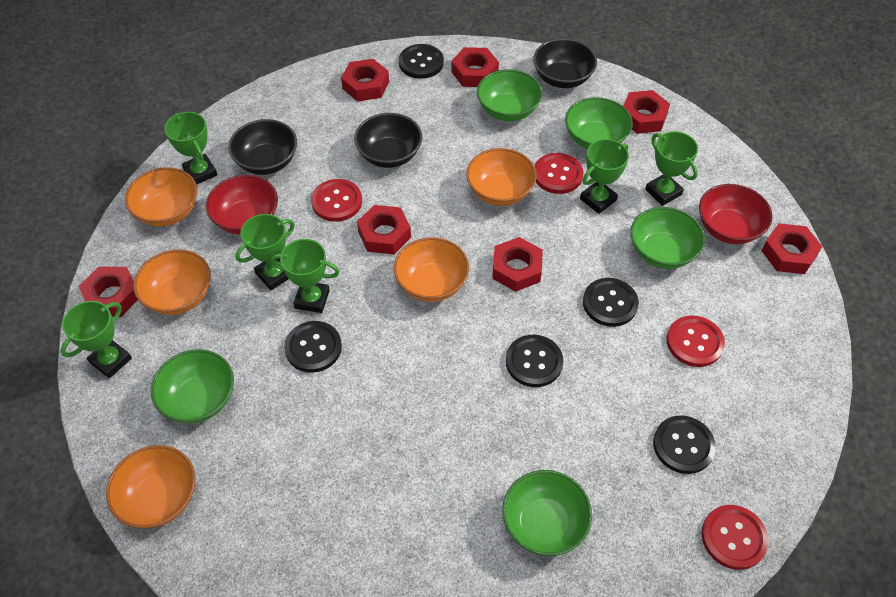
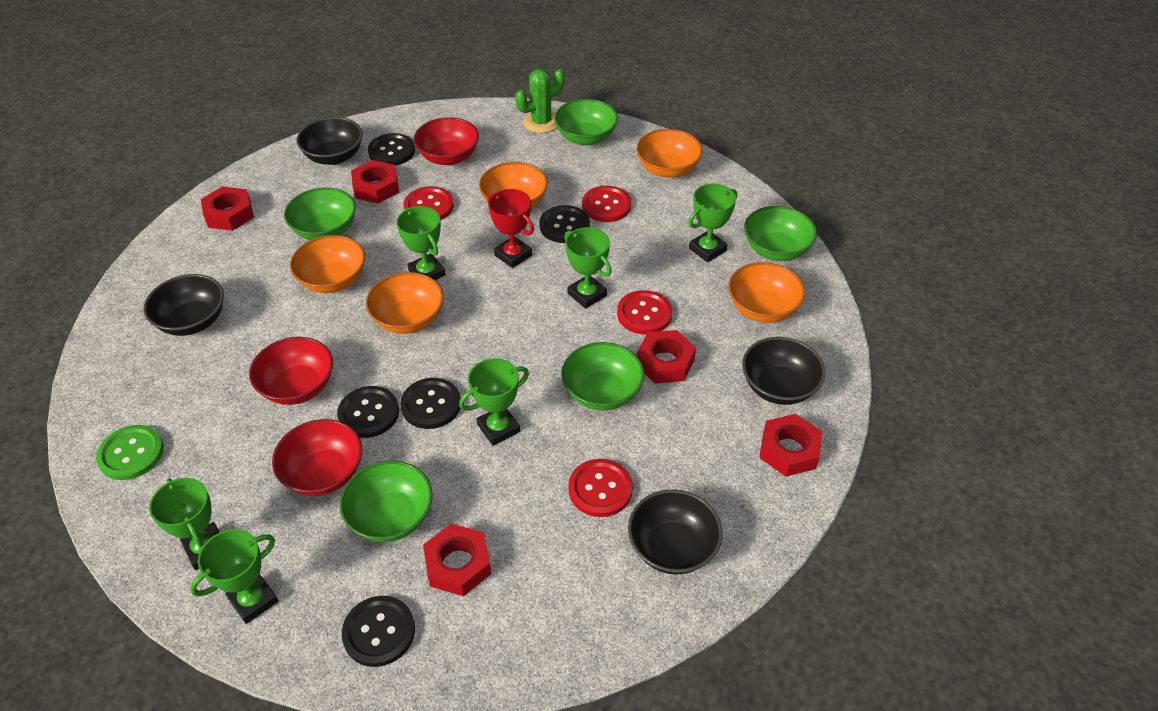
black bowl: [228,119,297,175] [354,113,422,168] [533,38,597,88] = 3 -> [144,274,224,336] [296,117,363,165] [628,489,723,575] [742,337,825,405] = 4
green button: none = 0 -> [96,425,164,480] = 1
green cactus: none = 0 -> [515,69,565,133] = 1
red bowl: [206,175,278,235] [699,184,773,244] = 2 -> [249,337,333,405] [272,419,362,496] [413,117,479,165] = 3
red nut: [79,266,138,317] [341,59,389,102] [357,205,411,254] [451,47,499,87] [492,237,543,292] [623,90,670,134] [761,223,822,274] = 7 -> [201,186,254,231] [351,160,399,203] [423,524,491,596] [636,330,696,384] [759,414,822,477] = 5
red trophy: none = 0 -> [487,189,534,268] = 1

